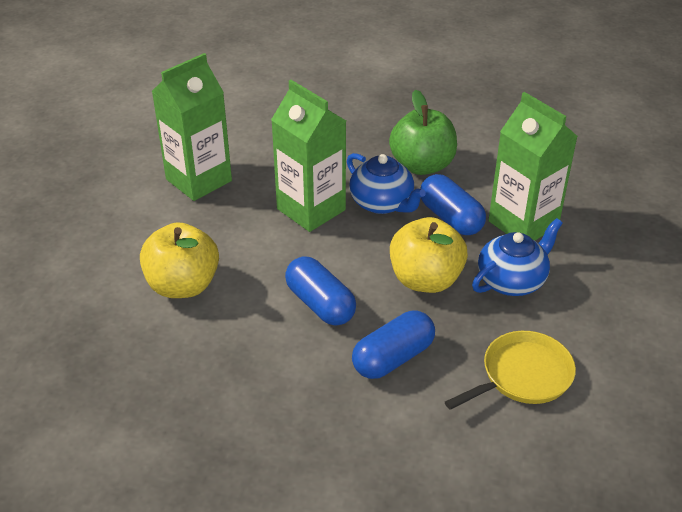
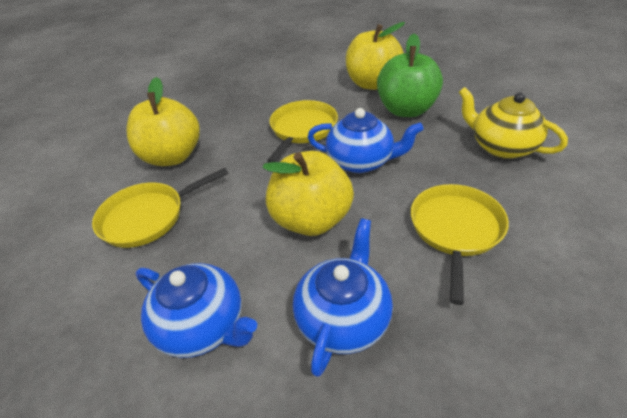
blue capsule: [285,256,356,326] [352,311,435,379] [420,174,486,235] = 3 -> none = 0
blue teapot: [347,153,426,214] [472,218,563,296] = 2 -> [136,263,257,358] [293,218,393,377] [308,108,424,173] = 3
green carton: [152,53,232,201] [271,80,346,232] [488,92,578,241] = 3 -> none = 0
yellow apple: [140,222,219,298] [390,217,468,293] = 2 -> [127,77,200,166] [263,151,354,236] [346,22,405,90] = 3
yellow pan: [445,331,576,410] = 1 -> [92,168,229,248] [267,100,338,163] [411,184,509,305] = 3
yellow teapot: none = 0 -> [459,87,568,159] = 1

